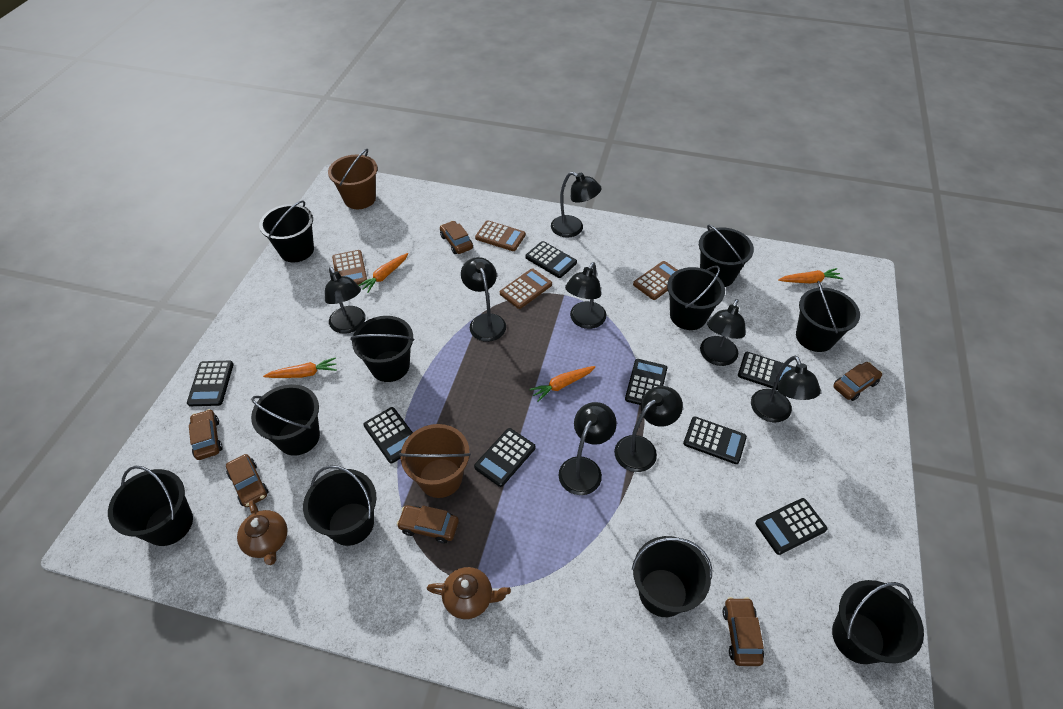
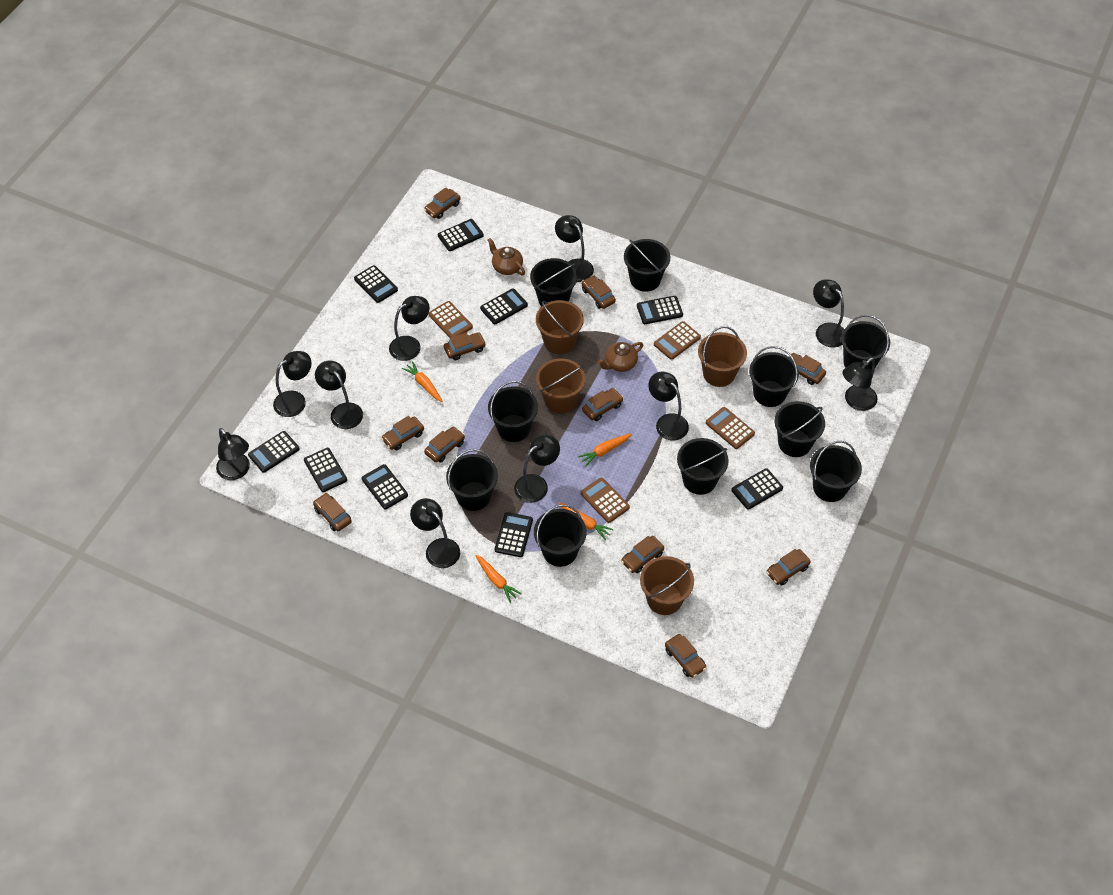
black calculator: [187,361,234,406] [363,407,413,463] [474,428,536,487] [525,241,577,278] [625,359,667,405] [683,416,747,464] [738,352,795,390] [755,498,827,555] = 8 -> [248,431,300,473] [304,448,347,492] [354,265,398,303] [362,464,408,509] [438,219,484,251] [480,288,528,324] [495,512,533,557] [637,296,683,324] [731,468,783,510] = 9
black lamp: [325,267,366,334] [461,257,506,342] [551,172,602,238] [559,402,617,495] [565,262,606,329] [614,386,683,472] [700,299,746,366] [751,356,821,422] = 8 -> [216,428,250,480] [273,351,312,417] [315,361,363,429] [389,296,430,361] [410,498,460,568] [514,435,560,503] [555,215,594,282] [648,372,689,441] [813,279,844,347] [842,358,877,411] = 10
brown bucket: [328,149,378,209] [399,424,471,498] = 2 -> [536,300,584,354] [536,358,586,414] [640,556,694,615] [698,326,747,387] = 4
brown car: [189,409,223,460] [226,454,269,507] [397,505,459,544] [440,221,473,254] [723,597,764,666] [833,362,882,401] = 6 -> [313,493,352,531] [381,416,424,450] [424,187,461,219] [424,427,465,462] [444,332,486,360] [582,275,616,309] [582,388,623,421] [621,536,664,573] [665,634,706,678] [766,549,811,585] [789,353,826,385] = 11

